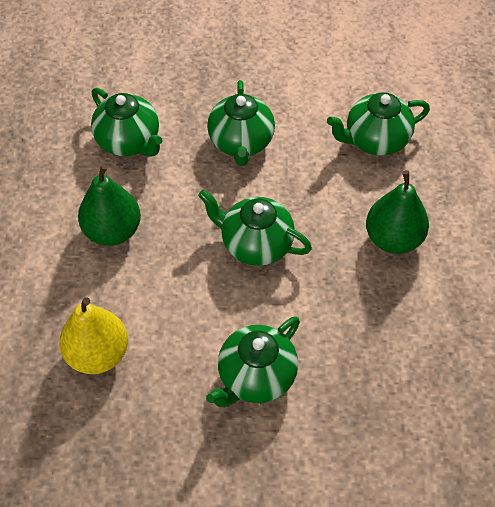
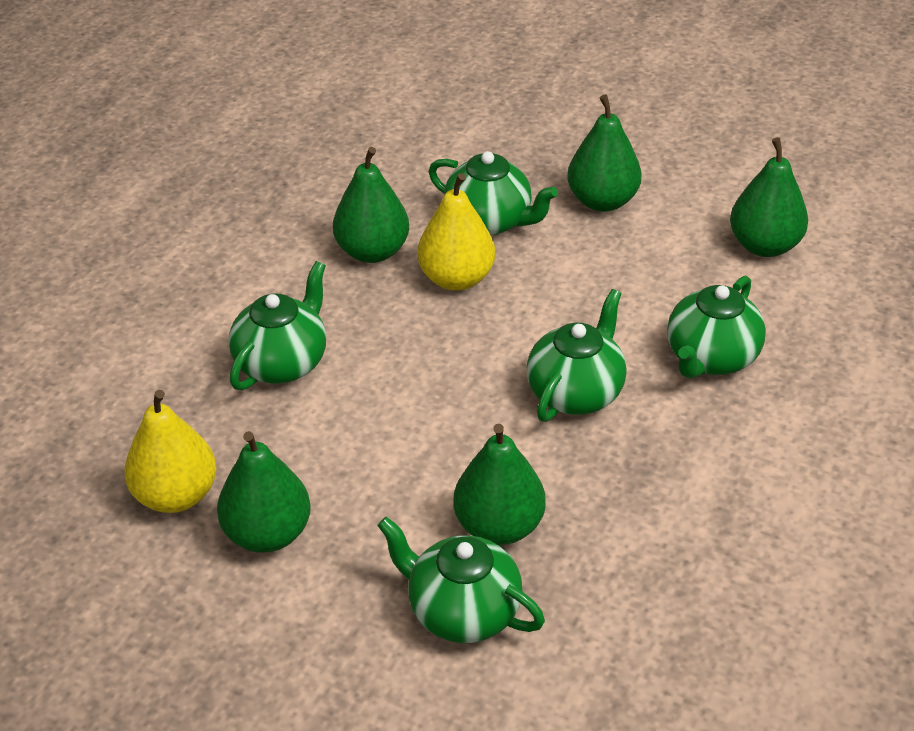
green pear: [78,164,141,246] [366,170,429,254] = 2 -> [217,431,311,553] [333,147,409,263] [453,424,546,545] [567,94,642,212] [730,137,808,257] = 5
yellow pear: [59,297,128,374] = 1 -> [124,390,217,513] [417,173,495,291] = 2

